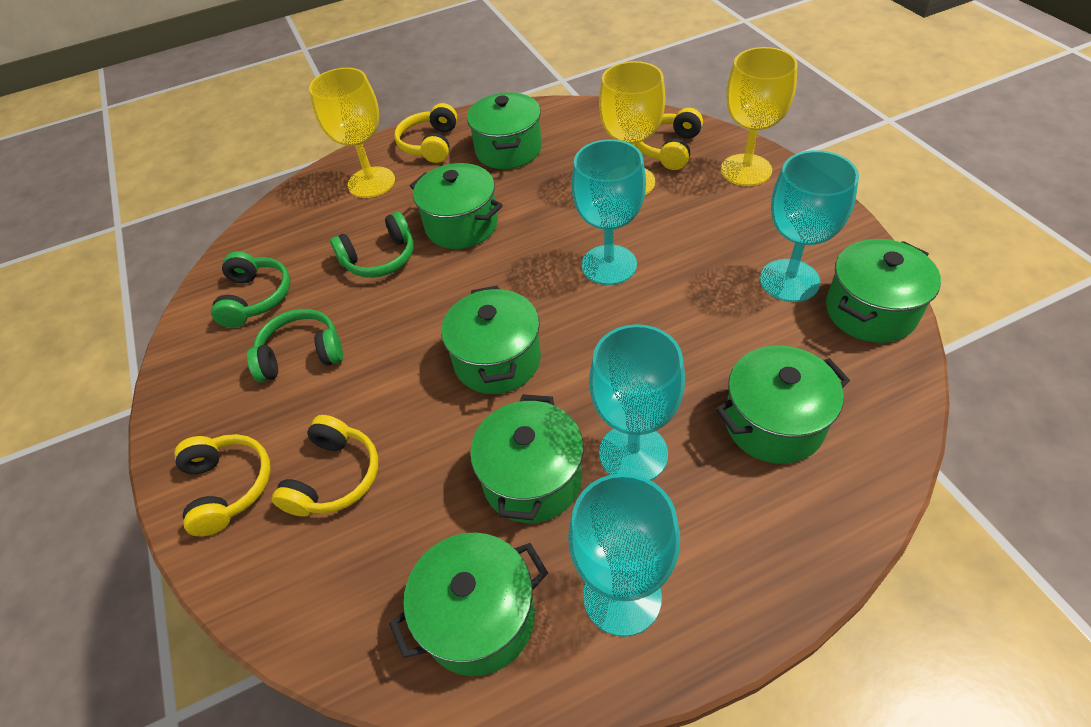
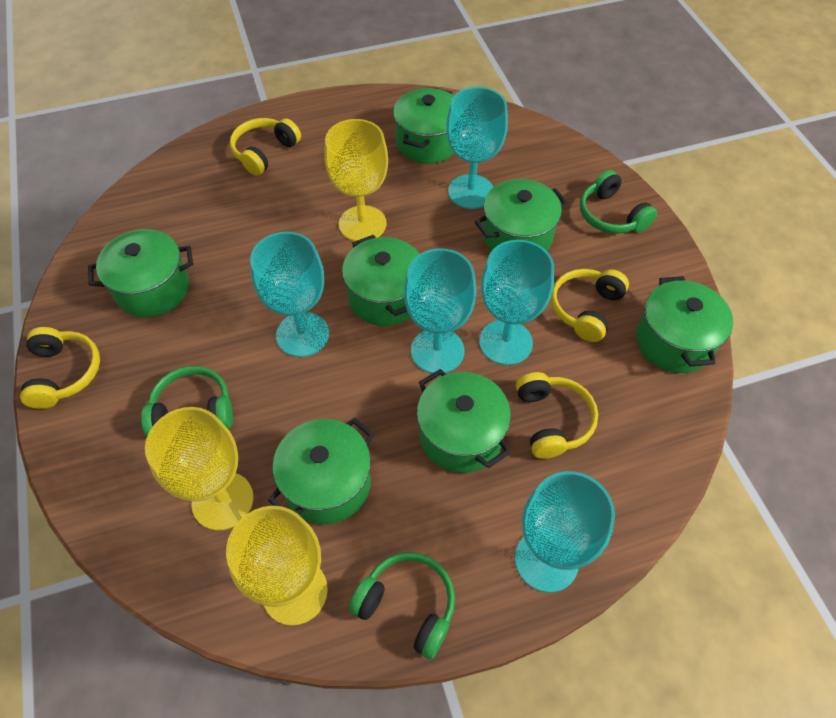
turquoise goblet: [568,473,680,637] [571,139,646,285] [589,324,685,481] [760,150,859,302] = 4 -> [250,232,329,357] [404,249,476,374] [446,87,508,209] [479,240,554,365] [515,471,615,593] = 5

